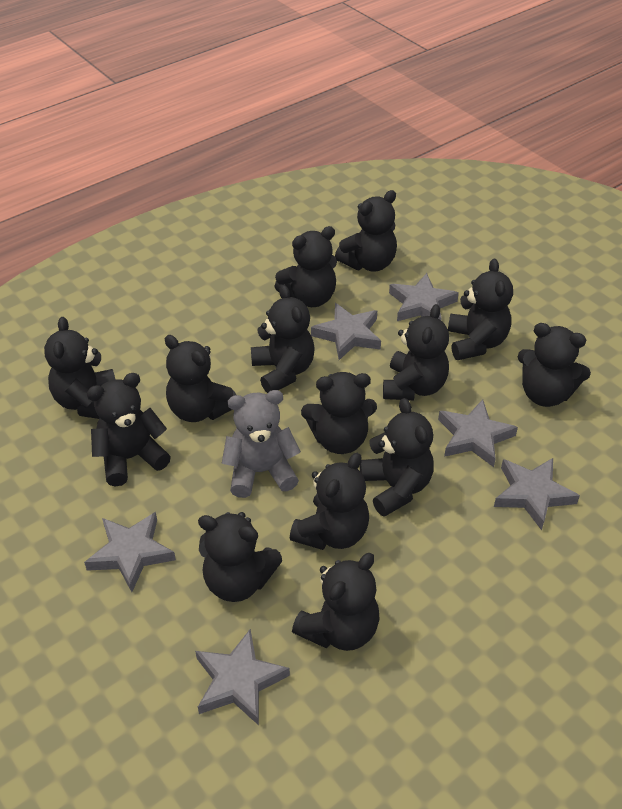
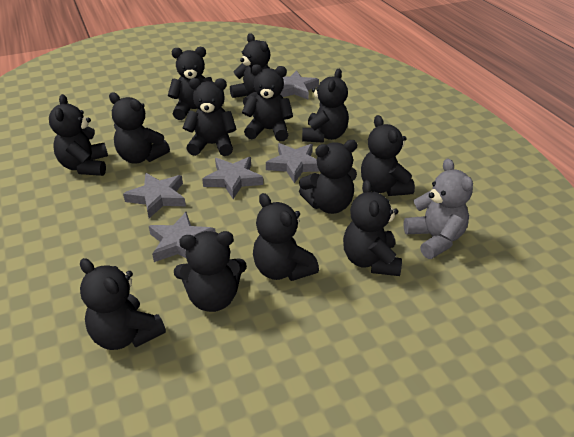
black teddy bear: [44,317,116,419] [87,373,171,487] [165,335,236,422] [198,512,282,602] [251,285,315,393] [274,226,337,307] [290,453,369,550] [292,553,380,651] [301,372,377,454] [335,190,397,272] [360,398,434,517] [383,304,449,400] [448,259,513,360] [518,323,591,407] = 14 -> [49,94,108,176] [80,258,166,350] [109,92,170,164] [168,47,213,120] [174,231,247,312] [183,78,237,156] [230,33,271,106] [242,64,293,141] [253,193,319,281] [299,140,357,214] [302,69,349,143] [343,180,402,276] [361,115,415,196] = 13
grey star: [84,512,176,592] [195,629,290,725] [311,303,381,360] [389,273,459,321] [438,399,518,467] [494,458,580,530] = 6 -> [123,173,186,218] [149,212,216,262] [202,157,263,199] [266,143,320,183] [280,70,319,99] = 5

